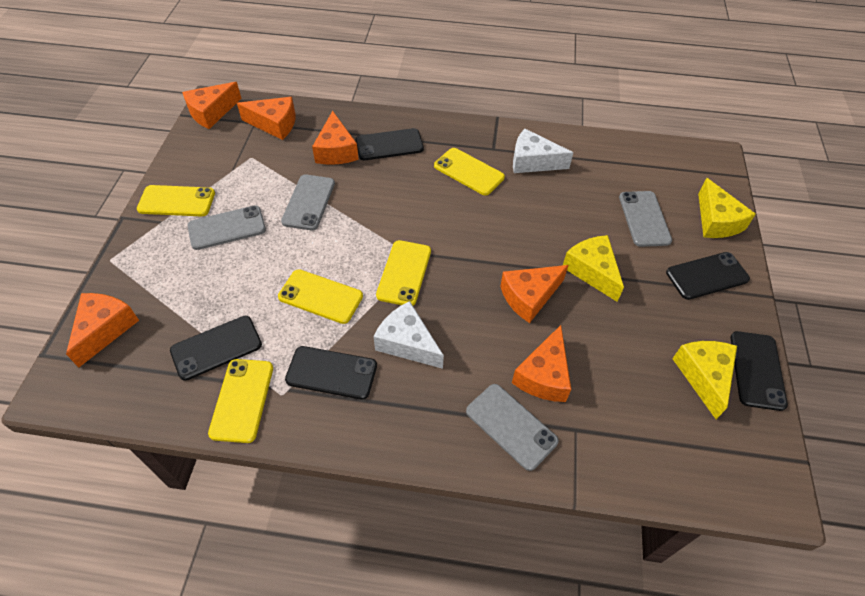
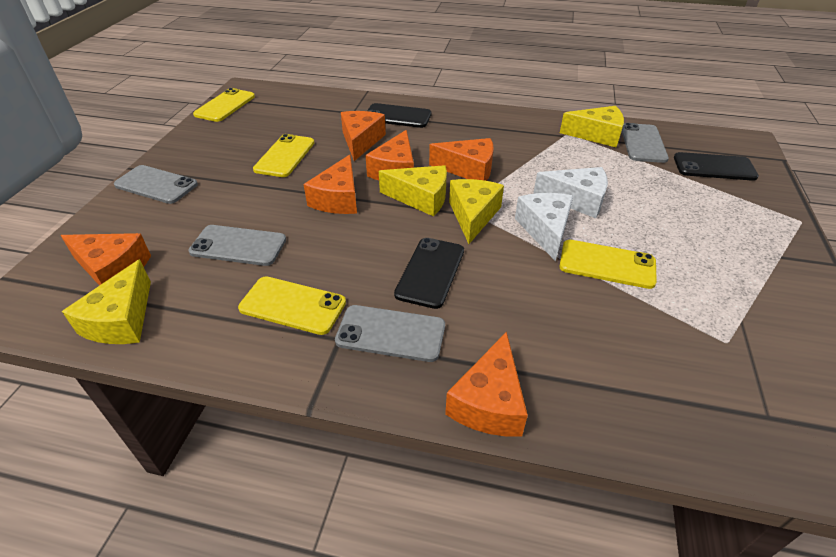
black phone: [170,316,262,381] [285,346,377,400] [355,128,424,160] [666,252,750,300] [730,331,788,411] = 5 -> [367,103,432,128] [394,238,464,309] [674,152,759,181] = 3
yellow cheese: [563,235,624,302] [673,341,737,419] [698,178,756,238] = 3 -> [62,259,151,344] [379,165,447,216] [449,179,504,244] [560,106,624,147] = 4
yellow phone: [137,185,215,216] [208,359,273,443] [278,269,363,324] [376,240,431,306] [434,148,505,195] = 5 -> [193,88,255,122] [238,276,346,335] [253,134,314,177] [559,240,657,289] = 4

